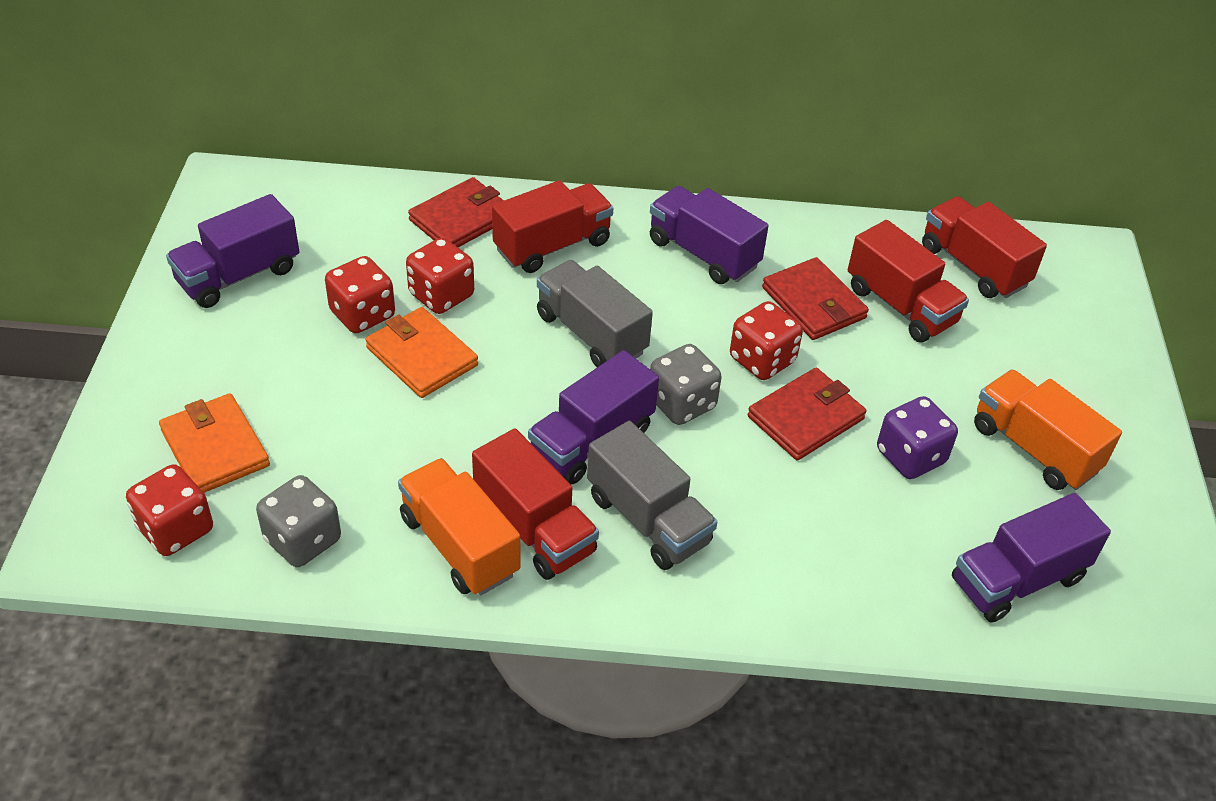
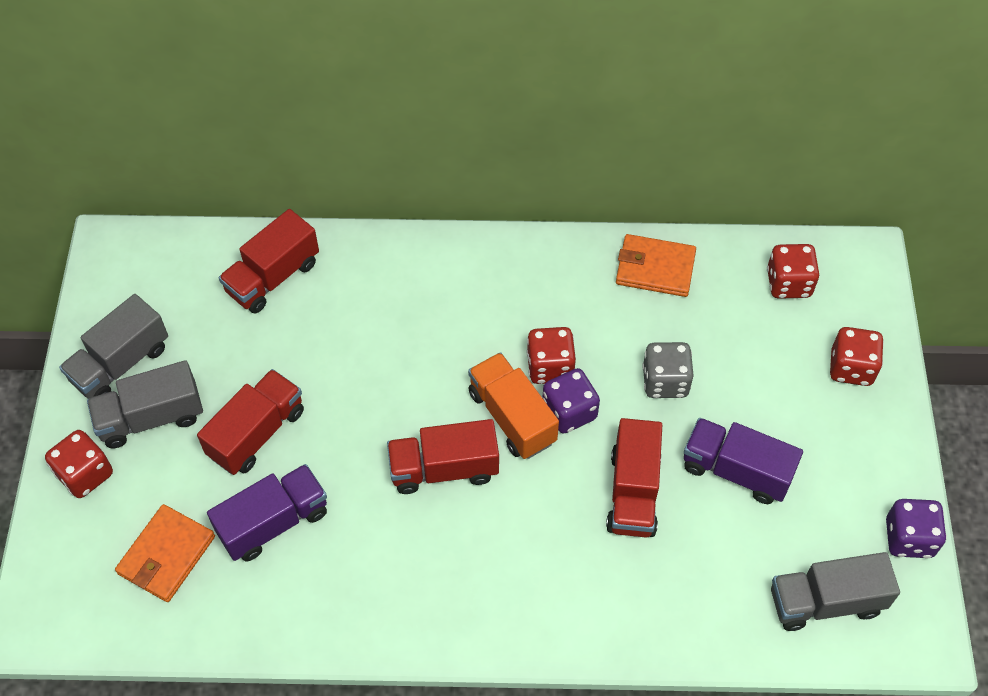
grey dice: [256,475,341,567] [650,344,722,425] = 2 -> [642,342,694,398] = 1
grey truck: [537,260,653,367] [587,421,717,570] = 2 -> [59,294,168,399] [87,360,203,448] [771,552,900,631] = 3
orange truck: [398,458,520,595] [974,369,1122,490] = 2 -> [468,352,559,459] = 1
purple dice: [877,396,958,479] = 1 -> [542,368,600,434] [886,499,947,559] = 2
purple truck: [166,194,299,308] [528,350,659,484] [650,186,768,284] [952,493,1111,622] = 4 -> [207,464,327,561] [684,418,803,504] = 2
red wallet: [408,177,504,247] [748,368,866,460] [762,257,869,340] = 3 -> none = 0

